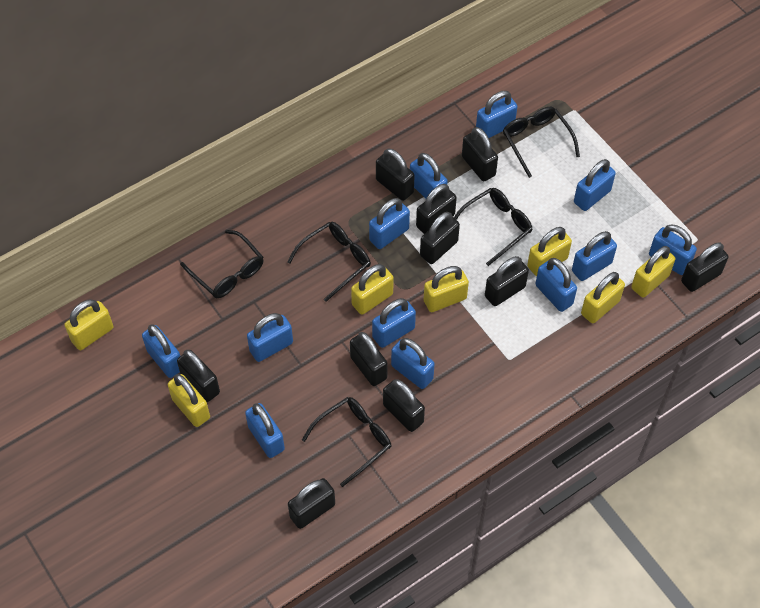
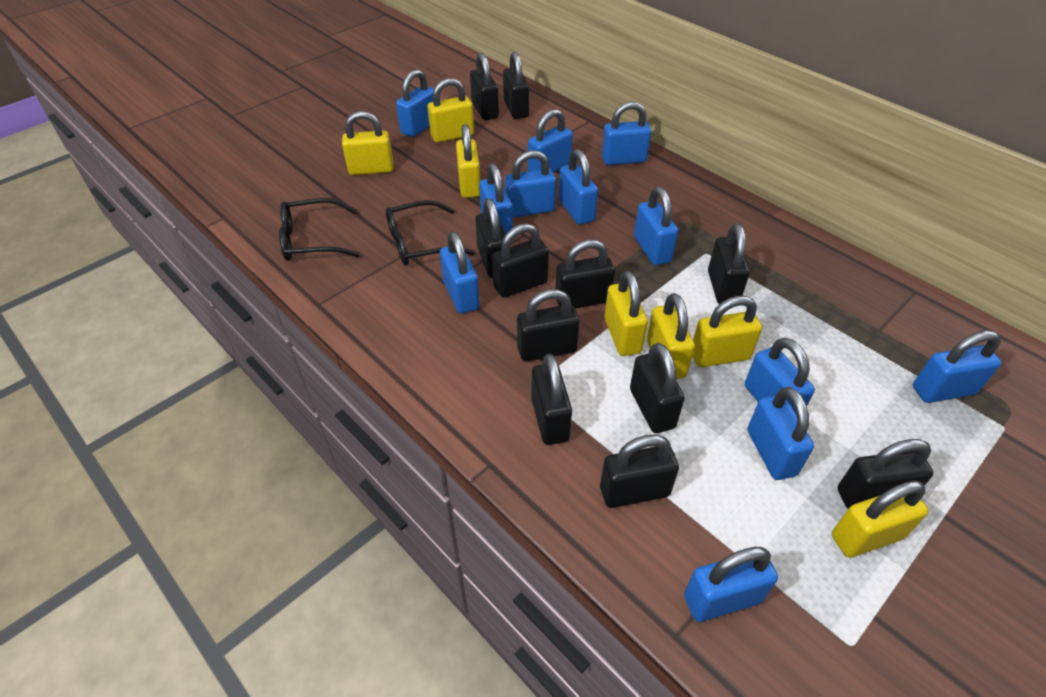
black glasses: [180,230,263,298] [287,222,371,302] [302,397,391,487] [454,188,533,266] [503,107,580,178] = 5 -> [279,198,360,261] [386,200,475,266] = 2
black padlock: [177,350,220,402] [288,478,335,529] [350,332,388,386] [376,148,415,201] [383,379,425,432] [416,184,457,234] [420,212,460,264] [462,127,498,181] [485,256,529,306] [681,242,728,292] = 10 -> [470,53,499,120] [475,198,506,278] [492,224,549,298] [503,52,529,119] [517,289,580,362] [531,354,572,445] [556,240,615,308] [600,434,679,508] [630,343,685,433] [708,223,750,304] [838,439,933,509] = 11

